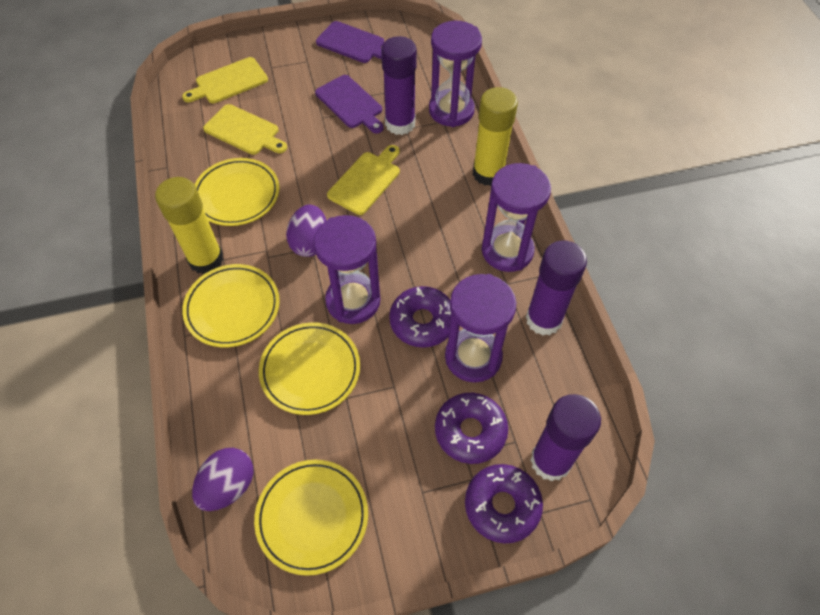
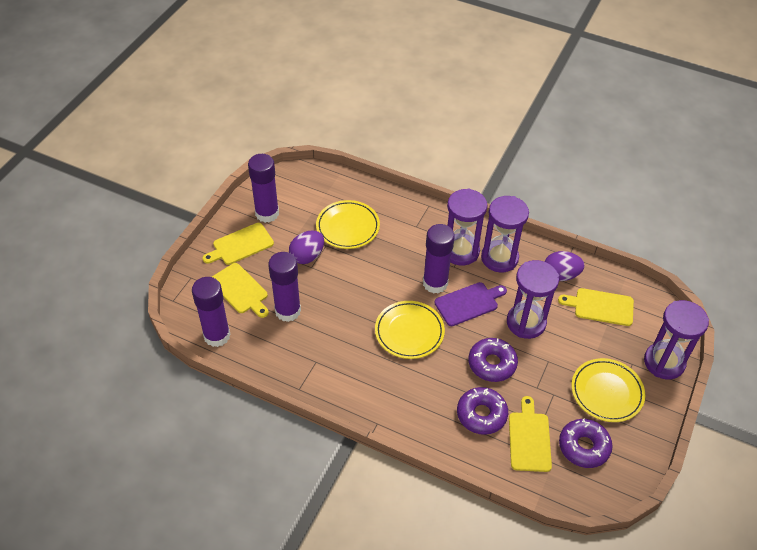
purple cutting board: [315,75,384,133] [316,21,384,63] = 2 -> [434,282,507,326] = 1
purple glue stick: [381,36,417,135] [526,240,587,336] [530,394,601,481] = 3 -> [192,277,231,347] [248,154,279,223] [268,252,301,322] [423,224,455,294] = 4
yellow cutting board: [182,57,268,103] [203,104,287,155] [327,145,400,215] = 3 -> [202,223,274,265] [212,263,269,318] [509,396,552,472] [558,288,634,326] = 4
yellow glue stick: [155,177,224,274] [473,87,518,186] = 2 -> none = 0
yellow plate: [182,264,280,347] [195,158,279,226] [254,460,368,576] [259,322,360,415] = 4 -> [316,200,380,249] [375,301,445,359] [571,358,645,422] = 3

